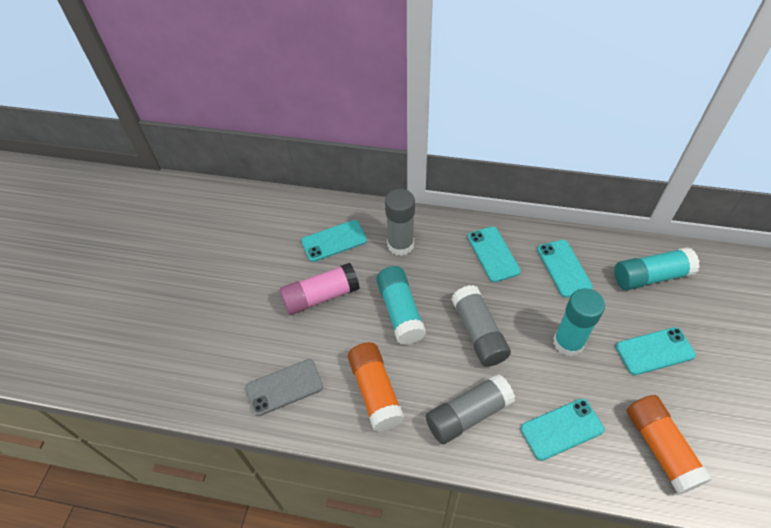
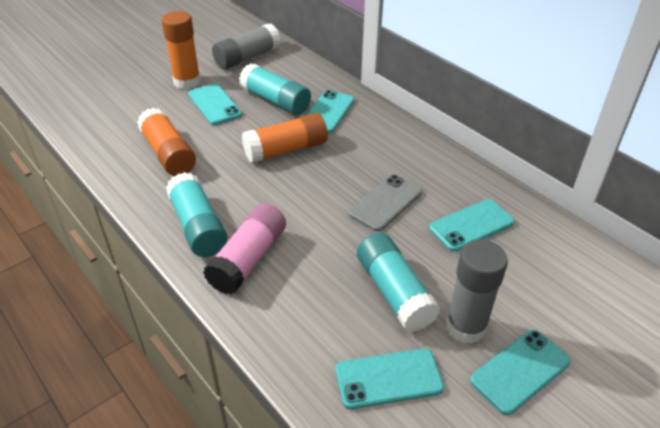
grey glue stick: [385,189,415,256] [426,374,515,444] [451,285,511,367] = 3 -> [212,23,281,69] [446,240,508,344] = 2
orange glue stick: [348,342,404,432] [627,395,712,495] = 2 -> [137,108,196,176] [161,11,201,89] [242,113,328,163] = 3

